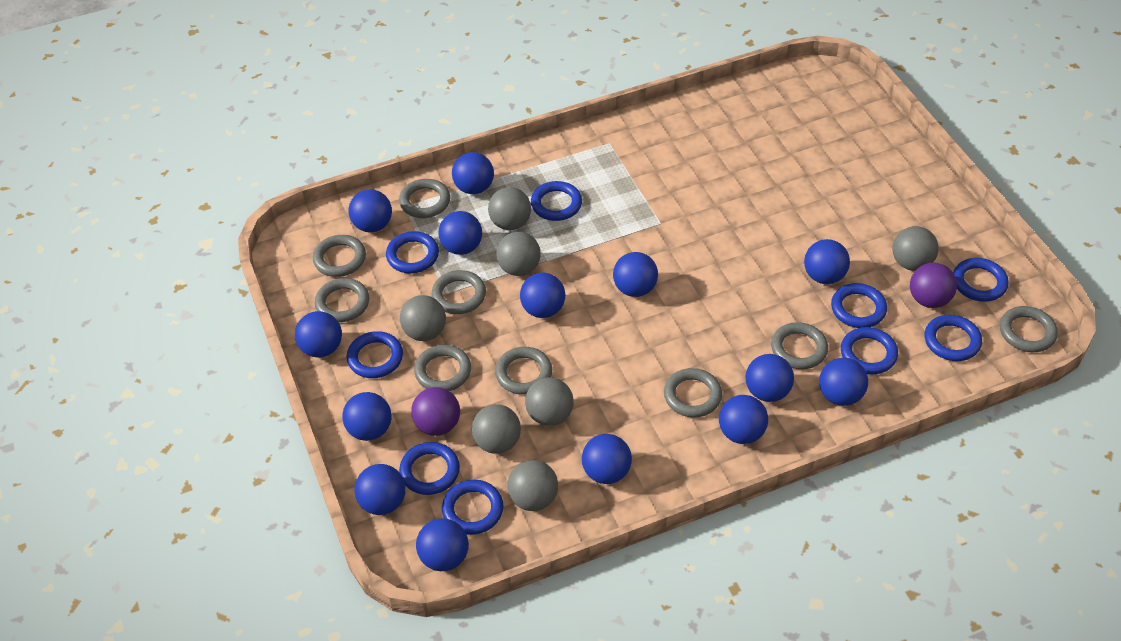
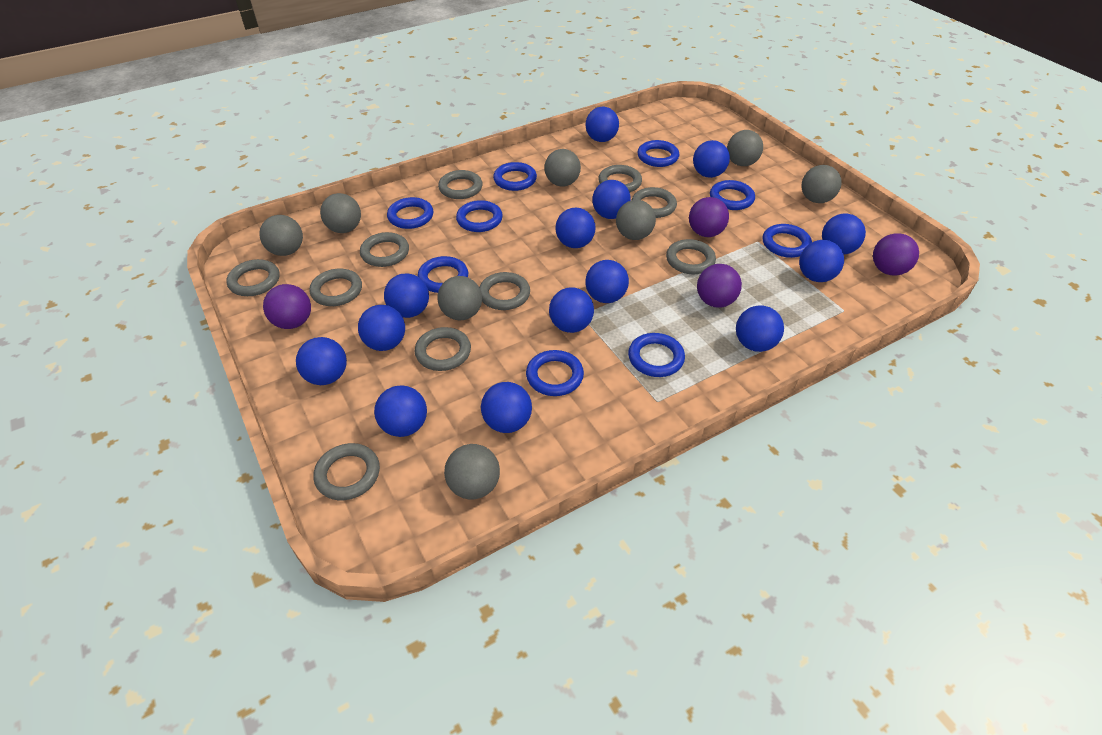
grey ball: [400,295,446,341] [472,404,521,454] [488,187,531,230] [496,232,541,276] [508,460,558,511] [525,377,574,426] [893,226,939,271] = 7 -> [259,215,303,256] [320,193,361,233] [437,276,482,320] [444,444,500,499] [544,149,581,187] [616,200,656,240] [727,130,763,166] [802,165,841,203] = 8
grey ring: [313,235,366,277] [315,278,369,322] [399,179,450,218] [414,345,471,391] [432,270,486,314] [495,347,552,395] [664,368,722,418] [771,322,828,369] [1000,306,1058,352] = 9 -> [226,259,279,296] [309,269,362,306] [313,443,380,500] [360,232,409,267] [415,327,471,371] [438,170,482,199] [479,272,530,310] [598,165,642,192] [632,187,677,218] [666,239,716,274] = 10
purple ball: [411,387,460,436] [910,262,957,308] = 2 -> [263,284,311,329] [689,197,729,237] [697,264,742,308] [873,233,919,275] = 4

